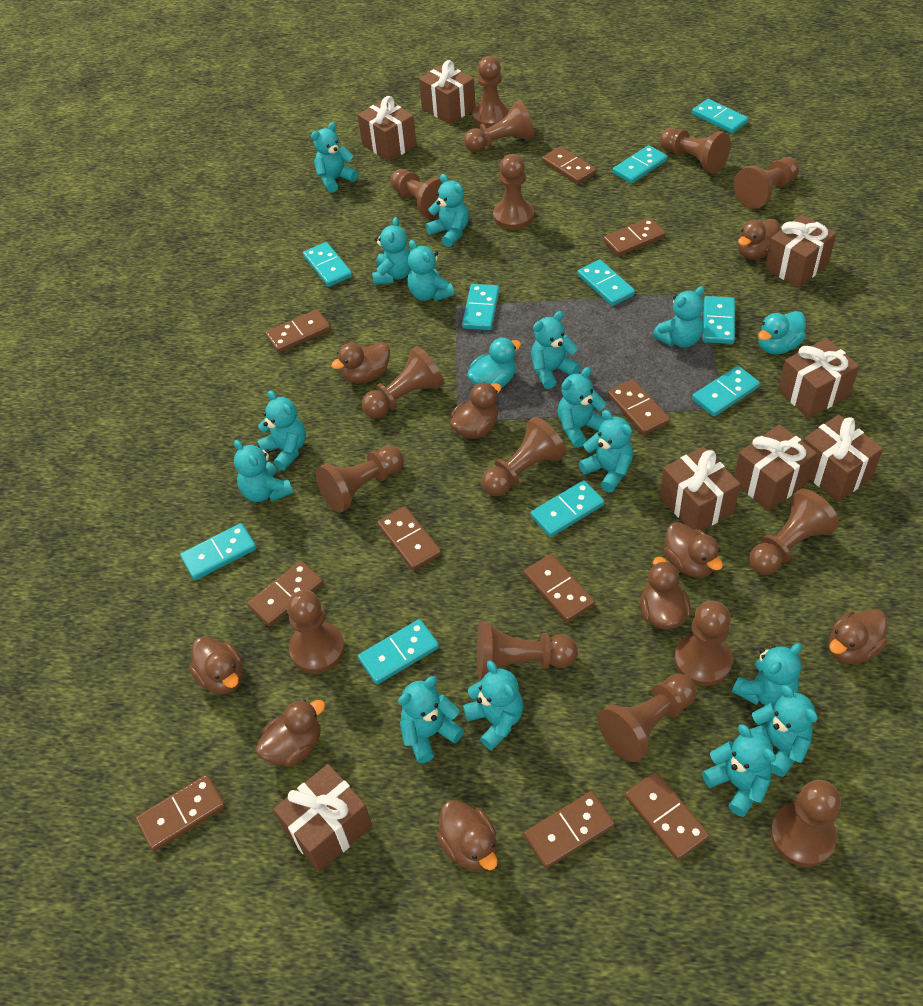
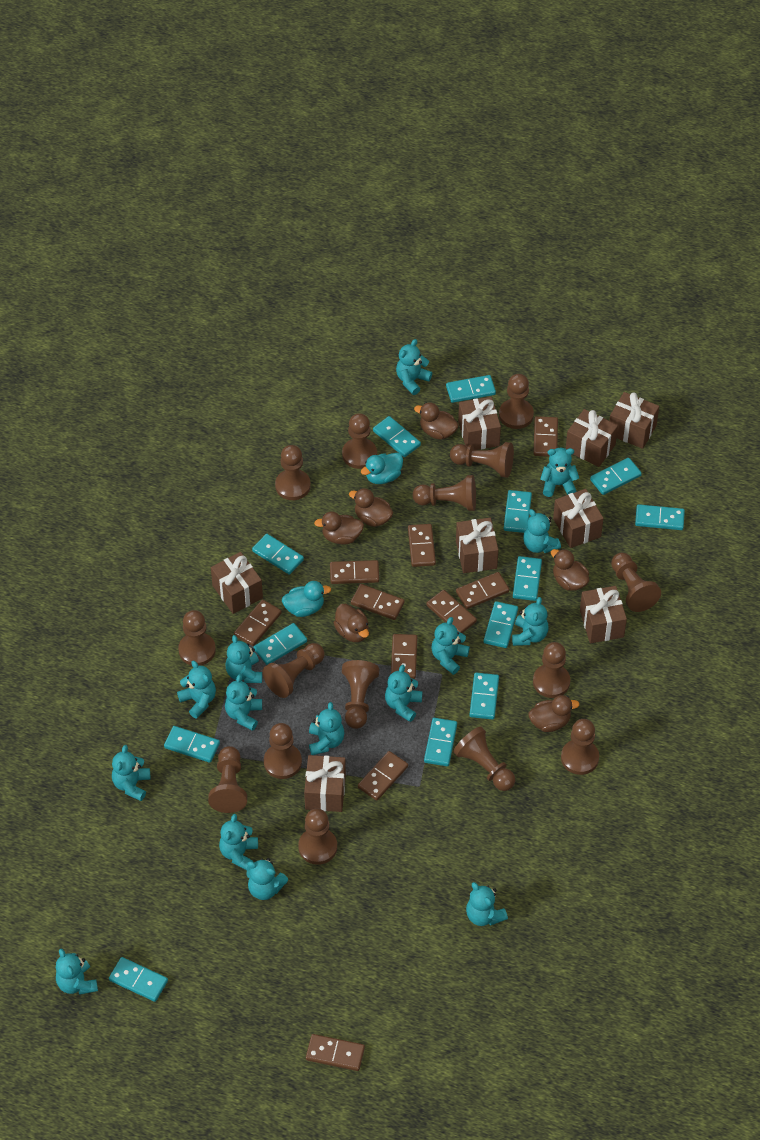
brown duck: [189,636,243,694] [256,699,325,767] [331,342,390,384] [437,800,498,871] [450,382,501,439] [640,557,691,629] [663,522,723,578] [738,219,780,260] [829,609,888,664] = 9 -> [314,511,364,545] [333,604,369,642] [349,488,393,527] [414,402,459,439] [528,695,580,732] [551,549,589,591] = 6
turquoise domino: [180,523,257,580] [303,242,352,287] [358,619,439,685] [462,284,499,330] [530,480,604,537] [577,259,635,306] [613,145,667,184] [692,99,748,133] [692,366,760,417] [703,296,735,344] = 10 -> [109,957,168,1002] [164,726,220,763] [252,534,304,575] [254,623,307,665] [373,416,421,457] [424,718,457,766] [446,375,496,403] [470,673,499,720] [484,601,518,648] [504,490,532,533] [513,556,542,601] [590,458,642,495] [635,504,685,530] = 13

